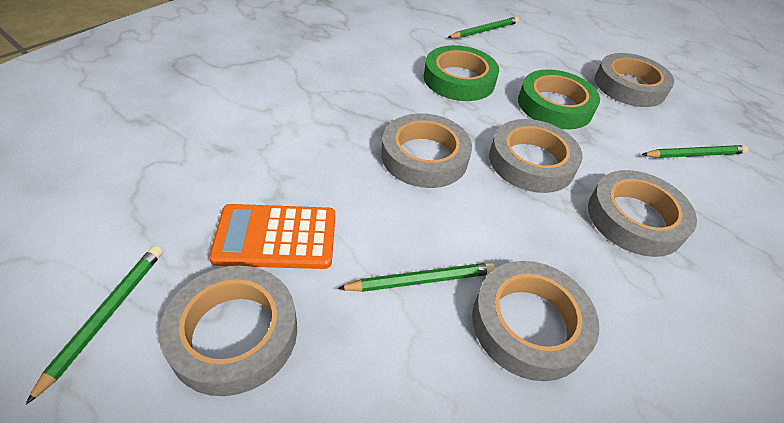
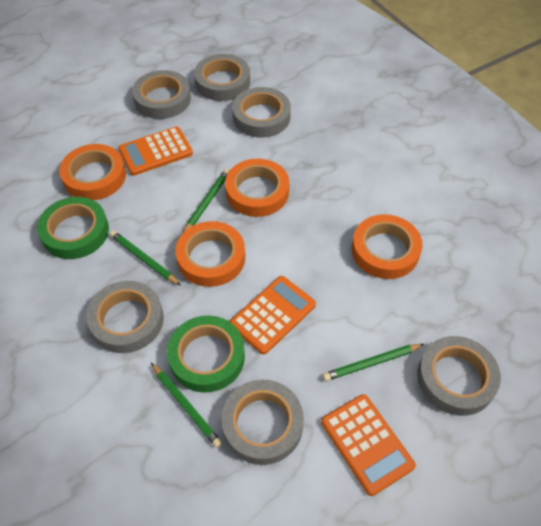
orange calculator: [209,204,335,269] = 1 -> [118,127,193,176] [230,276,316,354] [321,394,416,496] = 3
orange tape: none = 0 -> [59,144,126,200] [175,221,245,287] [225,159,289,217] [352,214,423,279] = 4

